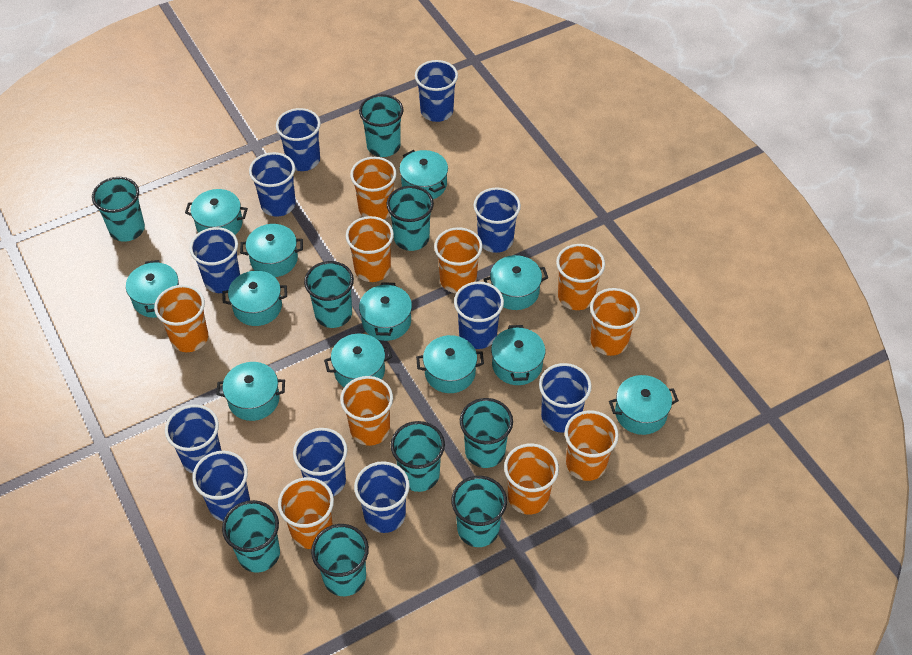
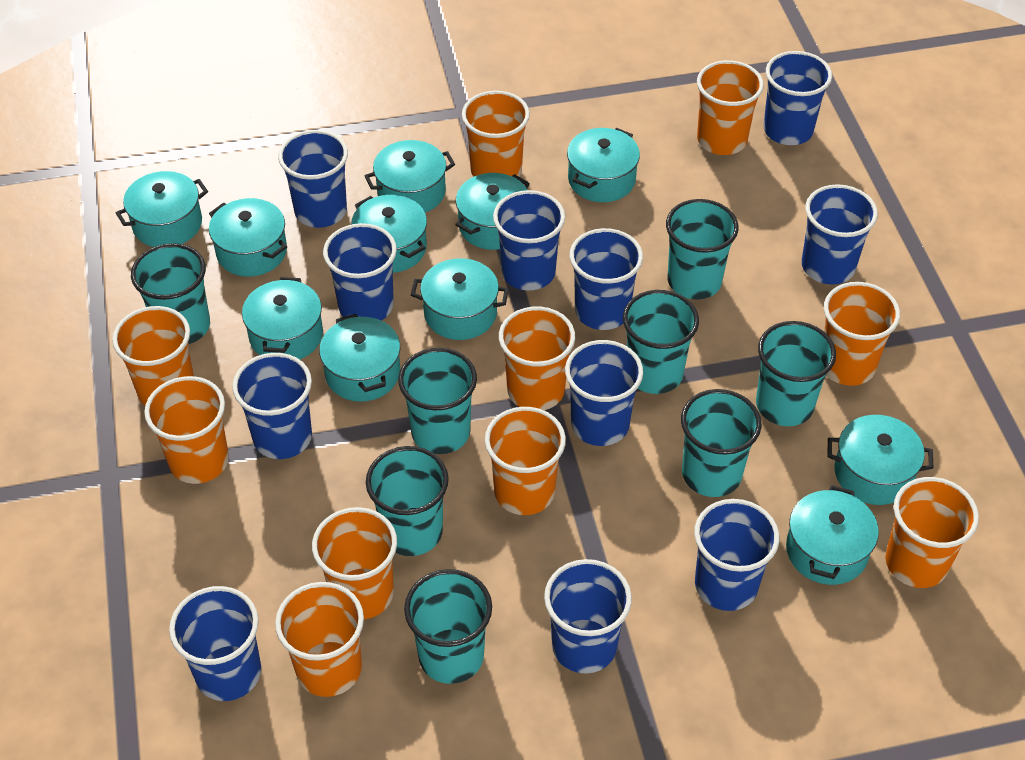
turquoise cup: [92,177,145,242] [222,500,280,573] [304,261,354,328] [311,524,369,596] [359,94,404,157] [387,186,434,251] [391,421,445,492] [451,476,507,547] [460,398,513,468] = 9 -> [131,243,210,344] [366,446,449,556] [398,348,477,454] [404,569,492,684] [623,290,699,394] [666,199,739,300] [681,389,761,497] [756,321,836,426] = 8
turquoise pot: [126,260,179,318] [185,189,248,235] [216,362,285,421] [223,271,287,326] [240,224,303,277] [324,334,392,387] [359,282,412,341] [399,150,448,199] [416,335,484,393] [484,255,548,310] [491,325,545,385] [609,375,679,435] = 12 -> [116,171,208,247] [209,198,287,277] [242,277,323,360] [319,314,400,402] [351,195,427,273] [365,140,455,213] [411,258,509,340] [455,173,530,250] [567,128,640,202] [786,485,879,585] [827,415,933,505] = 11

